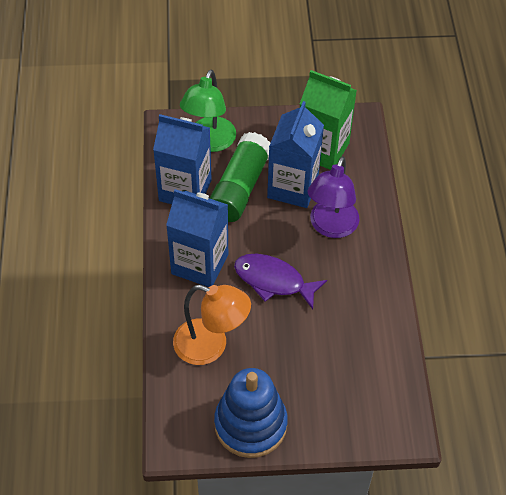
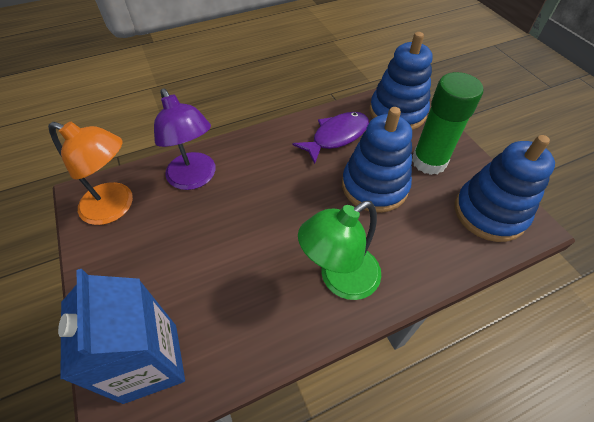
blue carton: [153,114,212,204] [166,189,228,287] [267,101,324,208] = 3 -> [58,269,185,404] = 1
blue stacking toy: [214,368,288,458] = 1 -> [342,107,412,213] [369,32,433,130] [455,135,555,242] = 3
green carton: [300,70,357,170] = 1 -> none = 0

